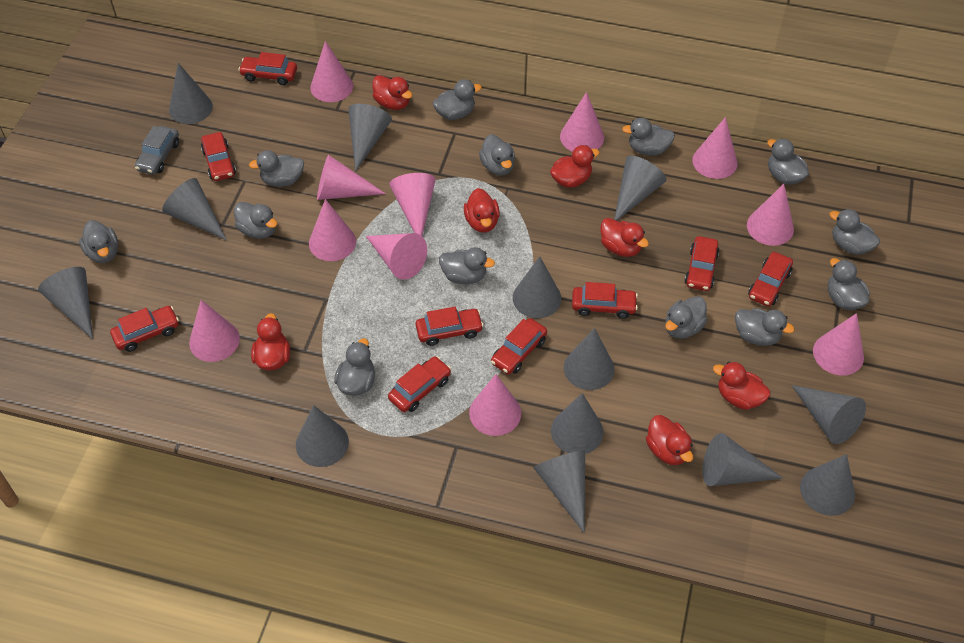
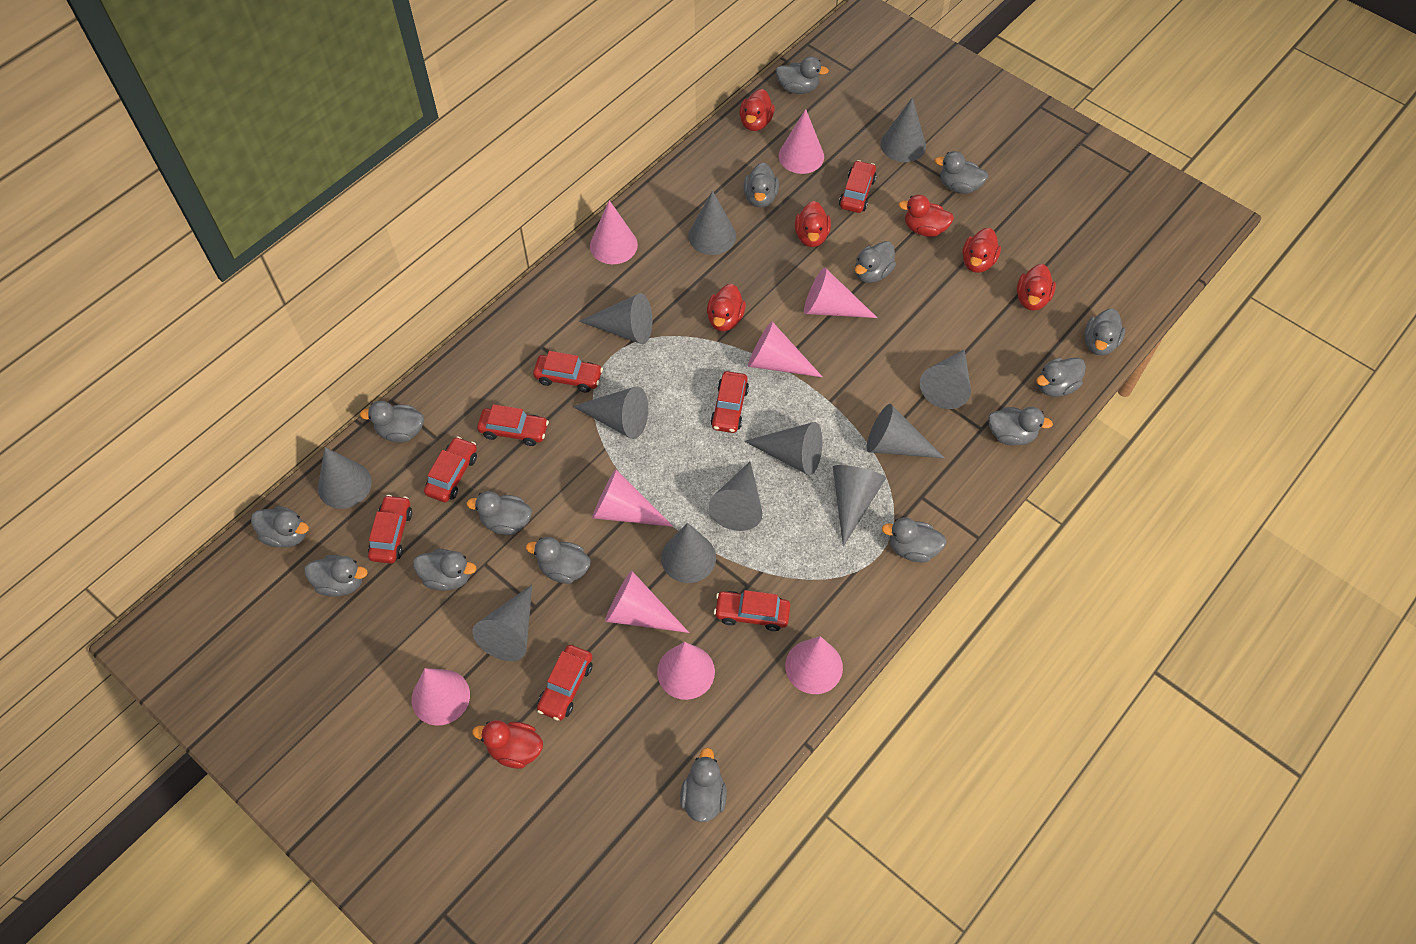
grey car: [135,126,179,175] = 1 -> none = 0
grey cone: [38,267,93,339] [162,178,227,240] [169,63,213,124] [296,405,349,467] [348,104,392,172] [513,256,561,318] [534,450,585,533] [551,393,603,454] [564,328,614,390] [614,156,667,220] [703,433,784,486] [791,385,866,444] [800,454,855,516] = 13 -> [318,447,372,509] [473,585,532,661] [572,386,648,439] [579,293,652,344] [661,523,716,583] [689,191,736,255] [708,461,763,531] [744,422,822,475] [833,465,886,547] [866,404,944,458] [881,97,926,162] [920,349,971,409] = 12
grey duck: [79,220,118,263] [234,202,277,239] [249,150,304,187] [334,338,375,396] [433,79,482,120] [439,247,495,284] [479,134,515,176] [622,118,675,155] [665,296,708,339] [735,308,794,346] [767,138,809,185] [828,258,870,310] [829,209,880,255] = 13 -> [251,506,309,548] [305,555,368,597] [360,401,424,442] [414,549,476,591] [467,491,532,535] [526,537,591,584] [680,748,727,822] [743,163,779,208] [776,56,829,94] [855,241,896,283] [882,518,947,563] [935,151,988,194] [988,407,1053,445] [1036,358,1086,397] [1084,309,1125,356] = 15
pink cone: [189,300,240,362] [309,199,356,261] [310,41,353,102] [317,155,386,200] [366,233,427,280] [389,173,436,236] [469,374,521,436] [560,92,604,152] [692,117,738,179] [747,184,794,246] [813,313,864,376] = 11 -> [412,668,470,726] [590,200,638,264] [592,469,673,527] [605,571,689,633] [657,642,715,700] [748,321,823,377] [779,109,824,174] [785,636,843,694] [804,267,877,318] = 9
red car: [110,306,179,352] [201,132,236,181] [238,52,297,85] [388,356,451,412] [416,307,484,346] [491,318,547,374] [572,282,638,319] [685,236,719,291] [748,252,793,306] = 9 -> [368,495,412,564] [424,436,477,502] [477,404,549,446] [533,351,603,393] [537,645,592,721] [710,371,749,433] [714,590,790,631] [839,160,877,213] = 8

